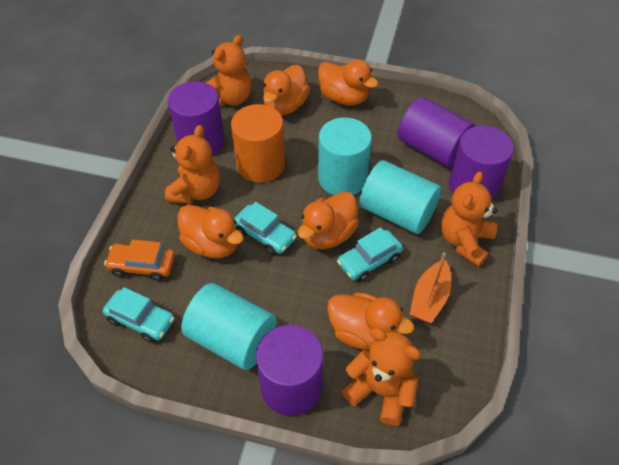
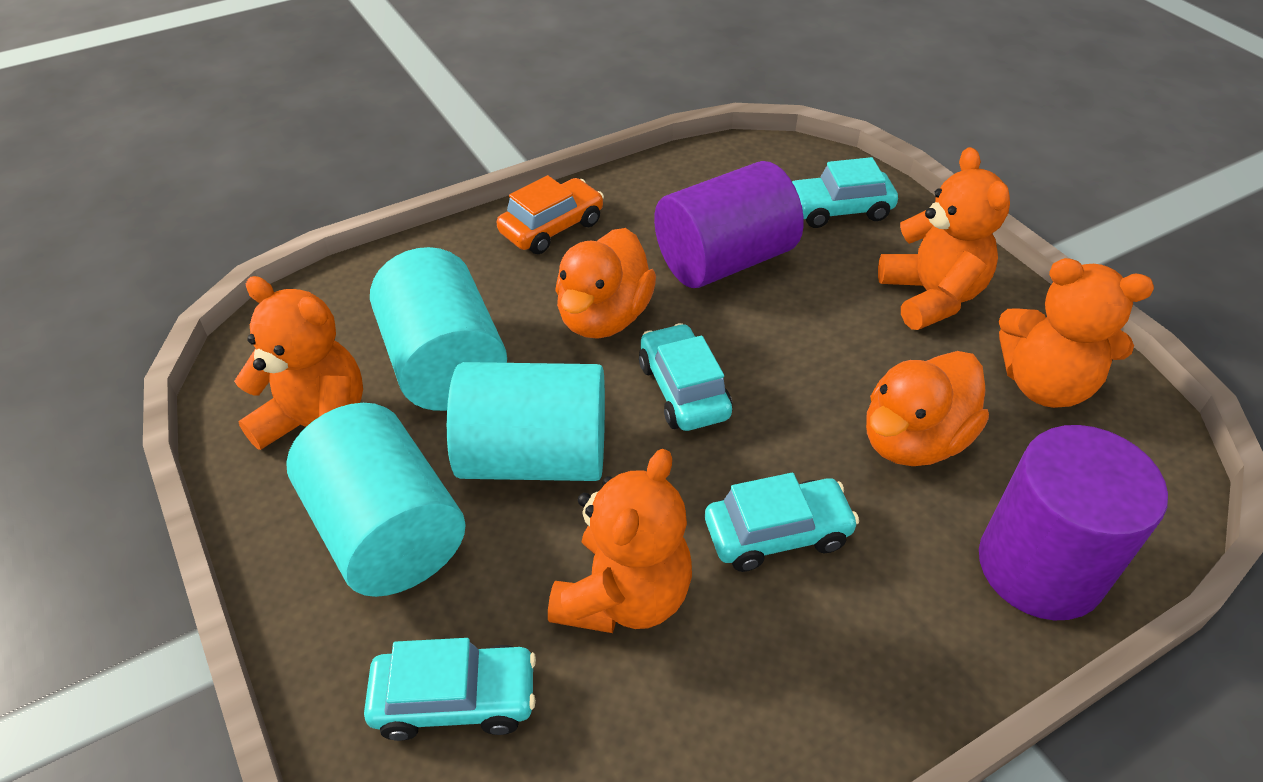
orange boat: [410,252,451,323] = 1 -> none = 0
orange cylinder: [231,104,285,183] = 1 -> none = 0
orange duck: [177,205,244,258] [263,65,310,115] [298,191,359,249] [318,59,378,105] [327,292,414,350] = 5 -> [555,228,656,339] [866,351,989,466] = 2
purple cylinder: [168,81,225,155] [256,325,323,416] [398,97,475,167] [449,126,514,201] = 4 -> [654,161,804,288] [979,425,1168,620] = 2
turquoise car: [103,287,174,343] [234,202,297,255] [337,227,403,282] = 3 -> [364,638,536,741] [639,323,732,431] [705,473,859,572] [792,157,898,228] = 4

